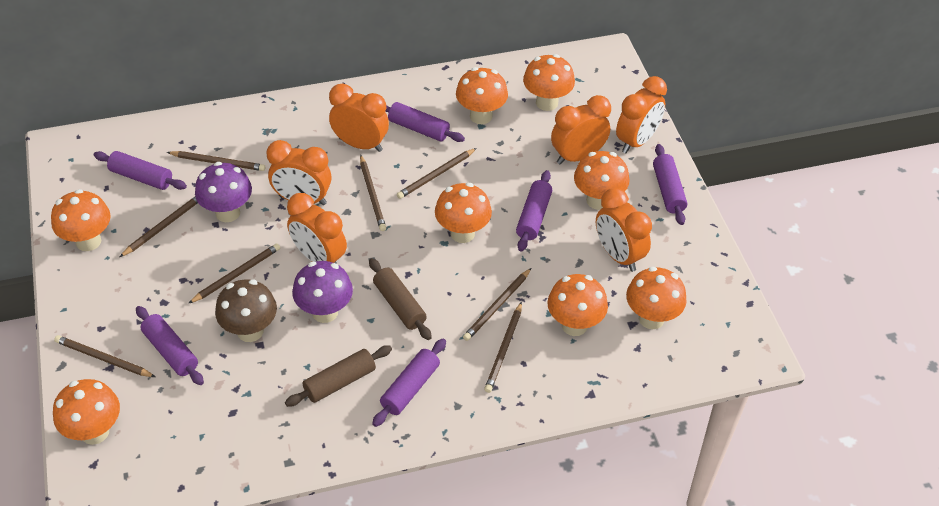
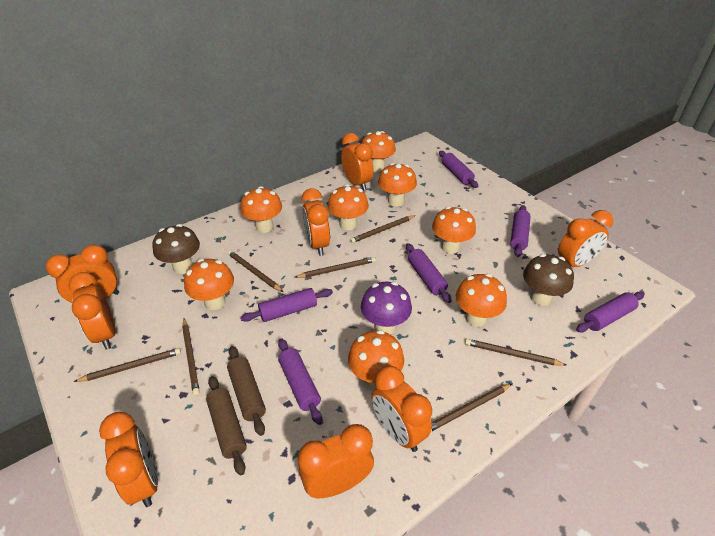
brown mushroom: [215,279,277,342] = 1 -> [153,224,200,274] [523,254,574,306] = 2
brown pencil: [54,335,155,377] [120,197,198,257] [167,151,265,171] [188,244,280,304] [360,155,386,231] [397,148,477,199] [463,268,531,341] [484,302,522,393] = 8 -> [73,348,181,382] [182,319,200,396] [228,250,283,292] [294,257,376,278] [350,215,416,243] [431,384,512,431] [465,339,566,366] = 7
orange clock: [267,140,331,205] [287,193,347,264] [329,84,389,152] [551,95,611,165] [596,188,652,272] [616,76,667,153] = 6 -> [46,245,119,303] [69,272,116,350] [99,412,158,507] [297,424,374,498] [302,188,330,256] [341,133,374,191] [371,366,432,452] [558,210,613,267] = 8
purple mushroom: [195,162,252,222] [292,261,353,323] = 2 -> [361,282,412,334] = 1

